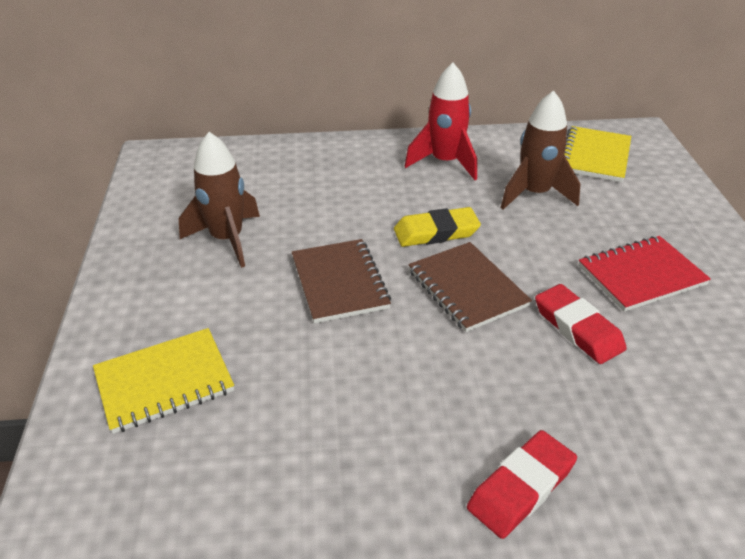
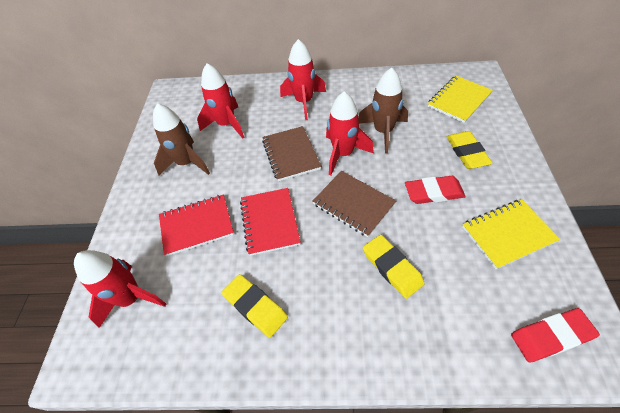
red notebook: [578,236,711,312] = 1 -> [159,195,234,256] [240,188,301,256] = 2
red rocket: [405,63,477,180] = 1 -> [74,250,166,328] [197,63,244,139] [280,39,326,120] [326,91,374,175] = 4
yellow eraser: [394,207,481,247] = 1 -> [221,274,288,338] [363,235,425,299] [447,131,493,169] = 3

